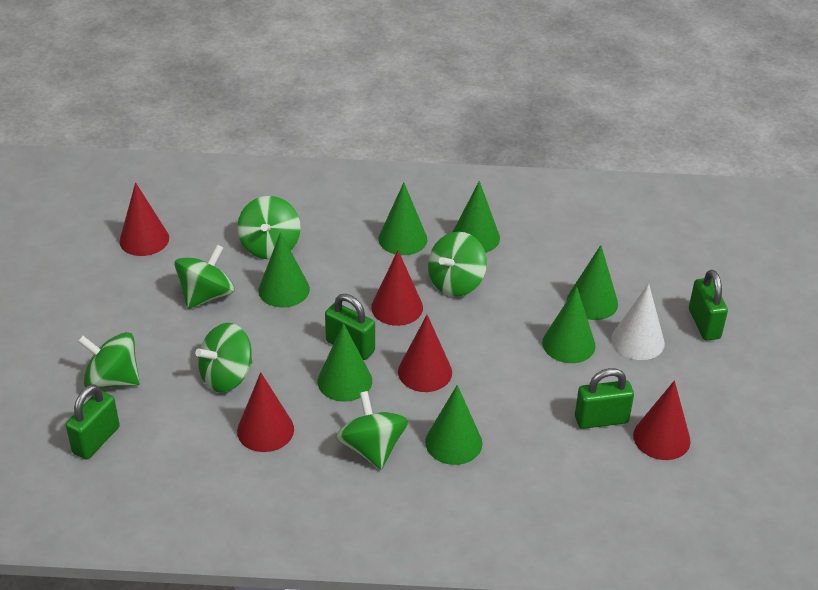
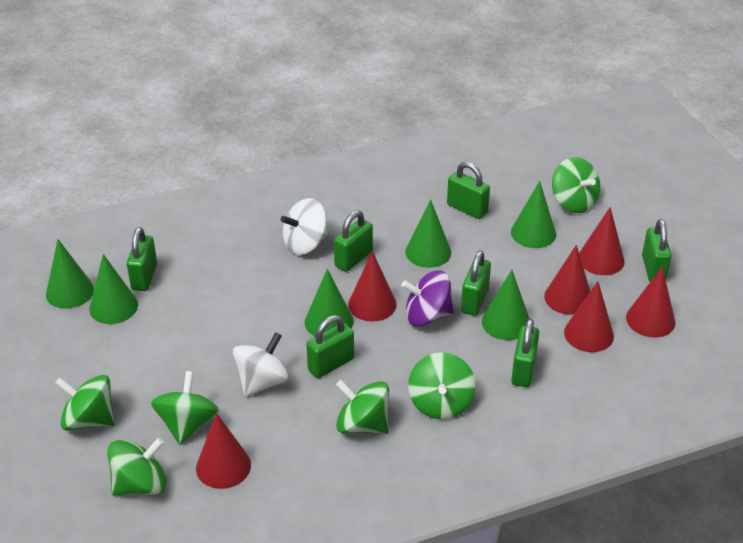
green cone: [258,232,310,307] [318,323,372,402] [378,183,427,255] [425,385,482,465] [453,181,500,253] [542,287,596,363] [567,245,618,320] = 7 -> [46,239,94,309] [89,254,138,324] [305,269,353,337] [405,199,451,268] [482,270,530,340] [511,181,556,248] = 6
green padlock: [66,384,120,460] [325,294,375,360] [575,368,634,429] [689,270,728,340] = 4 -> [127,227,157,291] [306,315,354,378] [334,210,373,272] [447,162,490,219] [461,251,491,316] [511,319,539,387] [642,219,672,282] = 7
purple spinning top: none = 0 -> [401,270,454,327] = 1
red cone: [119,183,169,256] [237,372,294,452] [371,251,423,326] [398,315,452,392] [633,381,691,460] = 5 -> [196,413,251,489] [348,251,396,322] [544,245,590,315] [564,281,614,352] [579,207,625,275] [626,267,676,337] = 6
white cone: [611,284,665,360] = 1 -> none = 0
white spinning top: none = 0 -> [233,332,292,397] [281,198,327,255] = 2

